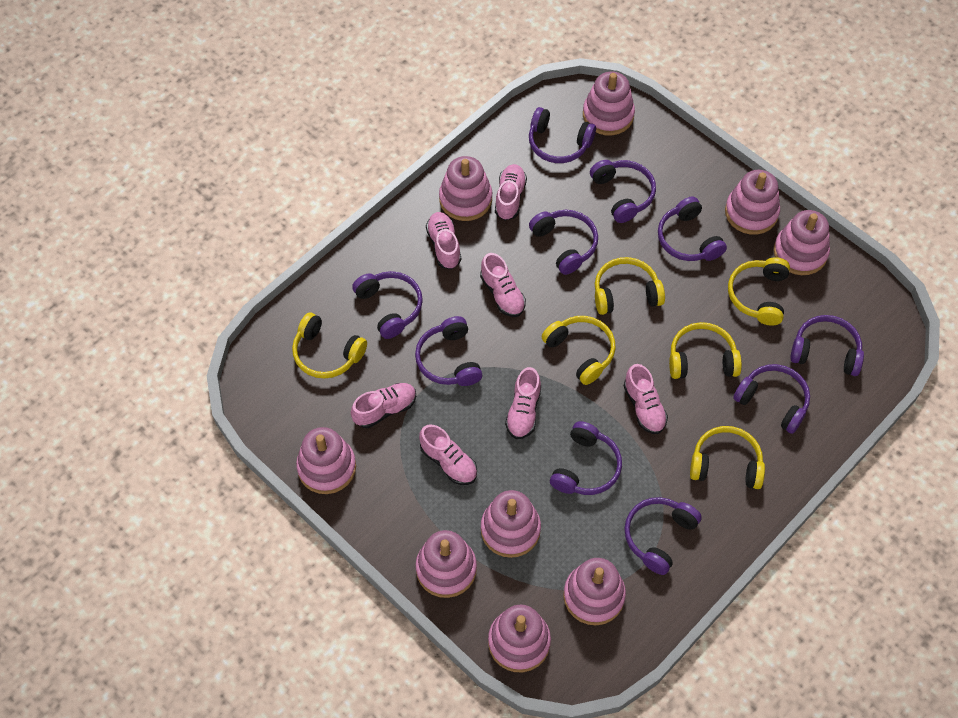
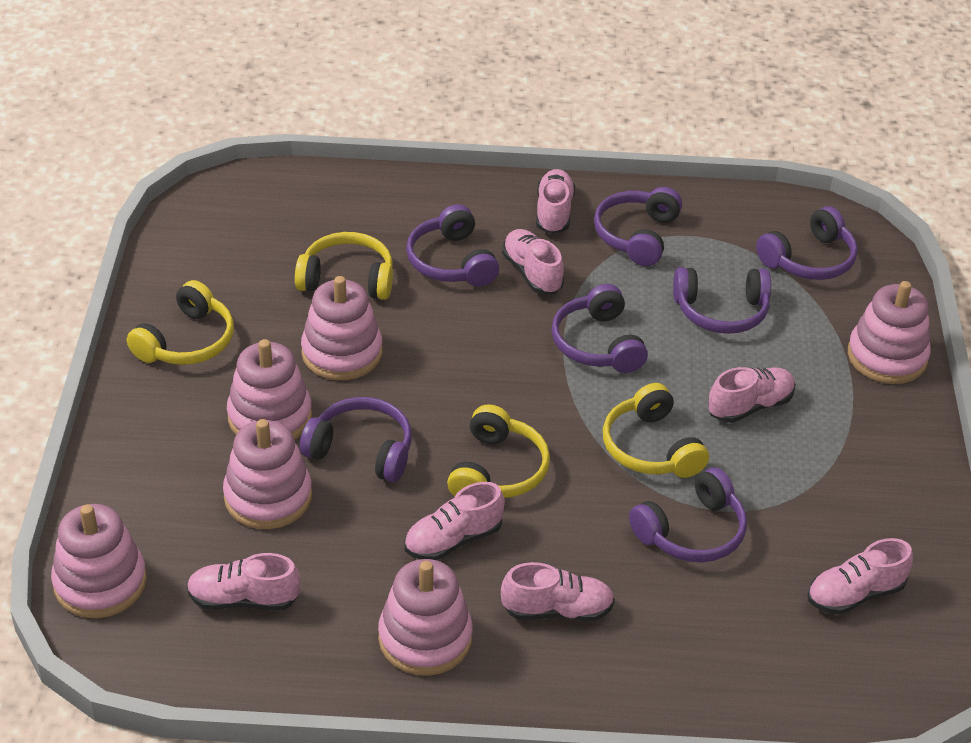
pink stacking toy: [296,427,356,494] [416,530,477,598] [439,156,492,221] [481,490,541,558] [488,605,551,672] [563,558,626,625] [583,71,635,135] [725,170,780,235] [773,210,830,275] = 9 -> [51,504,147,618] [223,419,312,529] [227,339,312,439] [301,276,382,380] [378,559,473,676] [848,281,931,384] = 6
purple headphones: [352,271,423,339] [415,316,482,386] [529,107,596,163] [529,210,598,275] [550,421,622,495] [590,160,656,223] [624,497,702,575] [658,196,727,261] [733,364,810,434] [790,315,864,376] = 10 -> [300,397,412,482] [406,204,499,287] [551,284,648,373] [594,187,682,266] [629,467,747,562] [673,267,771,334] [756,206,858,280] = 7
yellow headphones: [292,312,367,379] [541,316,616,385] [595,257,665,315] [669,322,742,379] [690,426,765,489] [728,257,790,326] = 6 -> [127,280,234,365] [295,232,393,300] [447,404,550,498] [603,383,709,478] = 4

